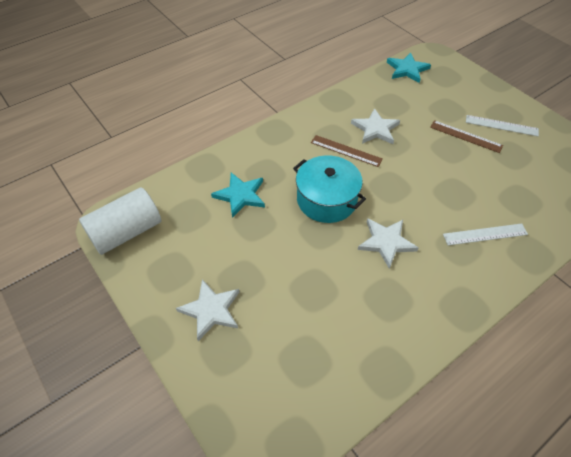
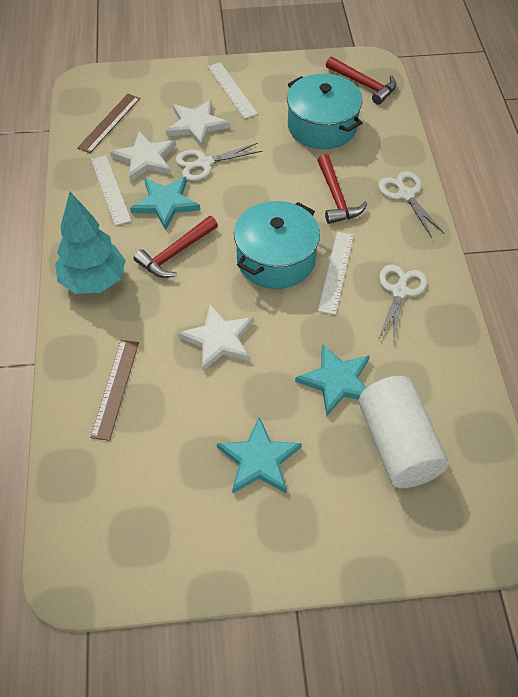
red hammer: none = 0 -> [133,216,218,278] [317,154,367,224] [326,57,397,105] = 3
turquoise pot: [293,155,366,223] = 1 -> [234,201,320,289] [287,74,363,149] = 2
turquoise star: [211,173,265,218] [387,53,431,83] = 2 -> [130,177,200,230] [217,417,302,494] [295,344,370,416] = 3
turquoise tree: none = 0 -> [55,192,126,294] = 1
white ruler: [443,223,528,245] [466,115,539,136] = 2 -> [91,155,131,226] [208,62,258,119] [318,232,354,315] = 3
white scissors: none = 0 -> [175,143,262,181] [378,171,444,238] [378,264,427,342] = 3

